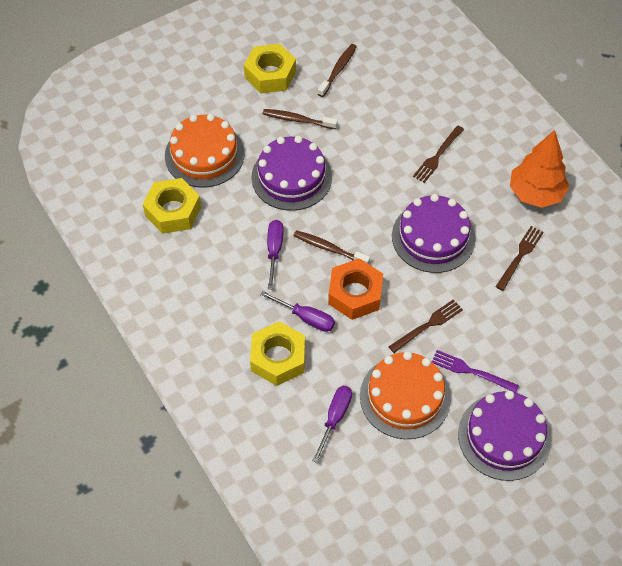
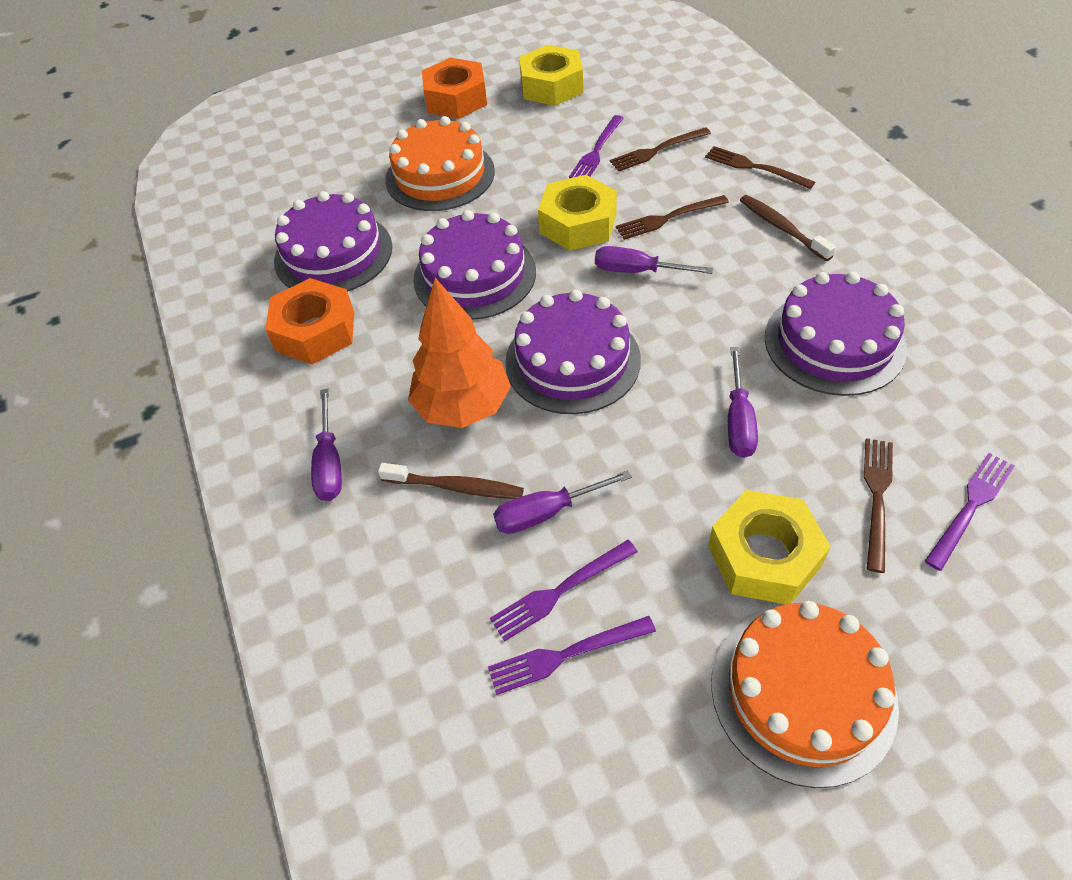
brown fork: [389,300,463,353] [413,126,464,183] [496,226,544,291] = 3 -> [610,127,711,171] [616,195,729,240] [705,146,815,189] [864,438,893,573] = 4
brown toothbrush: [263,109,338,129] [294,230,370,264] [318,44,357,97] = 3 -> [378,463,524,499] [740,195,836,261] = 2
orange nut: [328,258,383,320] = 1 -> [265,278,354,364] [422,58,487,119] = 2
purple cake: [251,136,332,211] [392,194,476,273] [458,390,551,481] = 3 -> [274,191,392,292] [413,210,536,320] [505,289,641,414] [765,272,907,396] = 4
purple fork: [432,350,519,393] = 1 -> [488,616,656,695] [490,540,638,642] [569,115,624,178] [925,453,1014,571] = 4
purple screwdriver: [260,291,335,332] [267,220,284,289] [312,386,352,463] = 3 -> [311,389,342,501] [493,470,632,534] [595,246,714,274] [728,347,758,458] = 4

